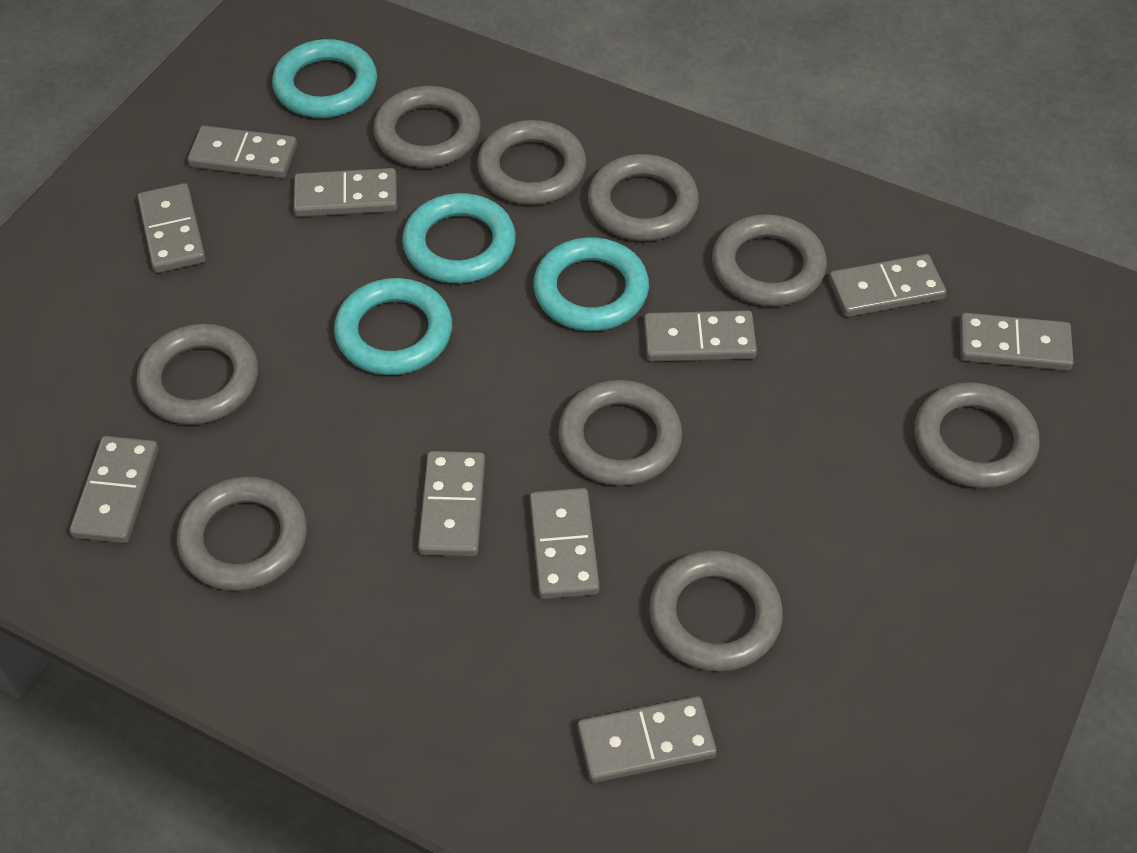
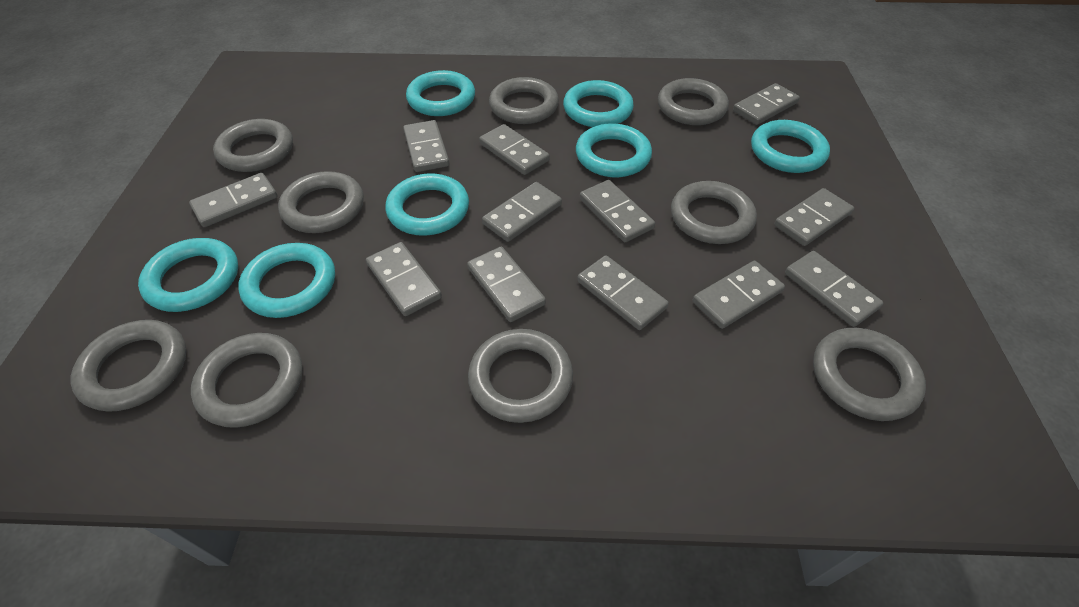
grey domino: [70,436,158,543] [137,183,206,273] [188,126,297,178] [293,168,397,217] [418,451,485,556] [530,488,600,599] [577,696,717,783] [644,310,757,361] [829,254,946,317] [960,313,1074,371] = 10 -> [189,173,278,227] [366,242,442,316] [403,120,449,172] [467,247,546,322] [479,124,550,175] [482,182,562,242] [577,255,669,330] [580,180,655,242] [693,261,785,329] [733,83,800,125] [774,188,854,246] [785,251,883,327] = 12
turquoise ring: [272,39,377,118] [334,278,452,375] [402,193,516,283] [533,237,649,331] = 4 -> [138,238,238,312] [238,243,335,318] [385,173,469,236] [406,70,475,116] [563,80,634,127] [576,124,652,177] [751,120,830,173] = 7

